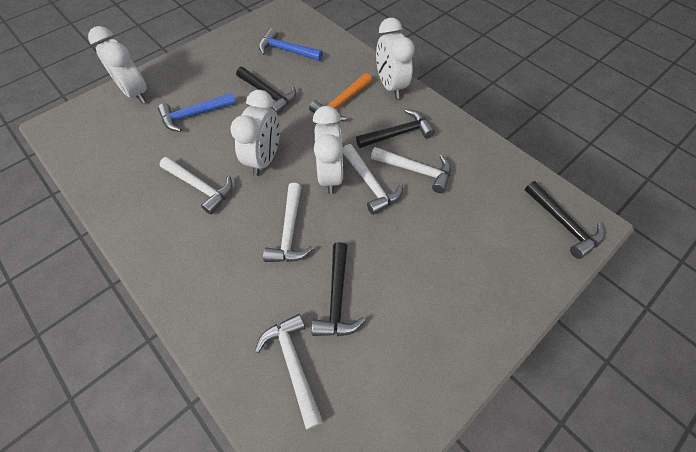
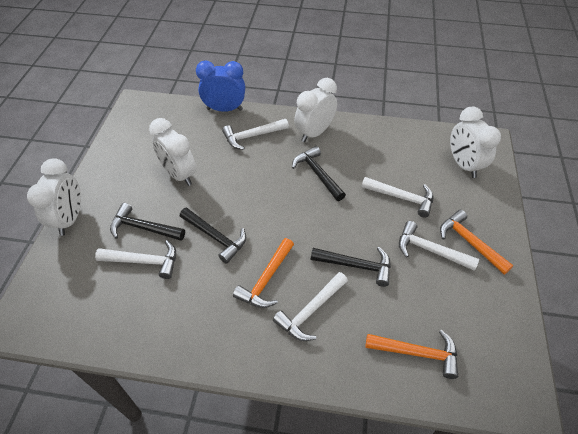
blue clock: none = 0 -> [196,60,245,112] = 1
blue hammer: [158,93,236,132] [259,28,323,61] = 2 -> none = 0
orange hammer: [309,73,372,122] = 1 -> [233,238,294,308] [365,330,458,379] [440,209,513,275] = 3

